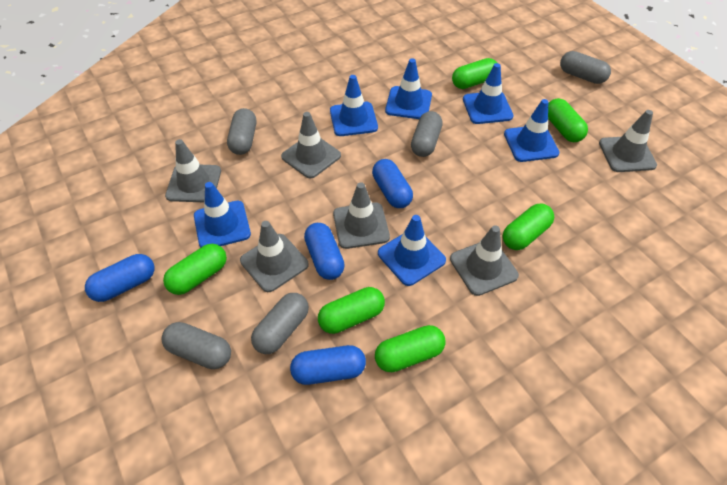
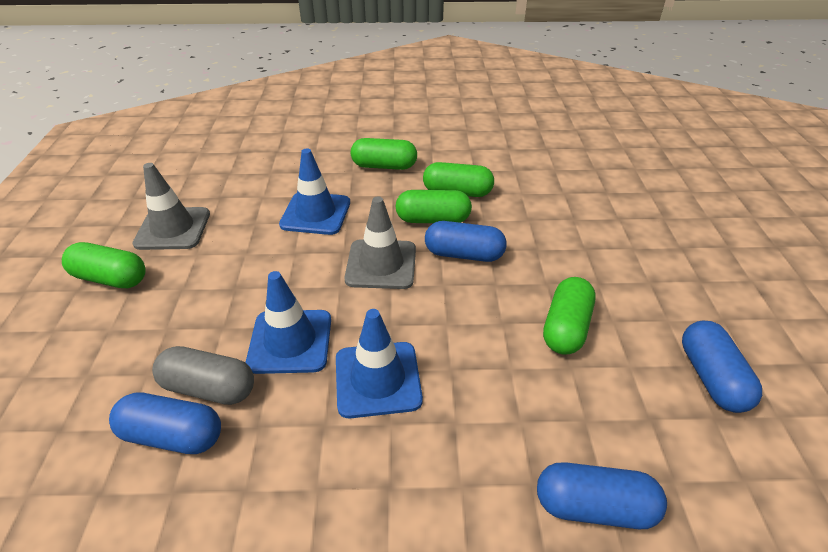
blue traffic cone: [194,182,251,248] [330,75,378,136] [378,215,446,286] [385,59,432,119] [463,63,513,124] [504,99,560,162] = 6 -> [246,271,331,374] [279,148,350,235] [336,309,423,418] = 3
green capsule: [163,244,227,295] [318,287,385,334] [375,325,445,372] [452,58,497,89] [503,203,554,250] [548,98,588,142] = 6 -> [62,242,146,288] [351,138,417,170] [396,190,472,223] [423,162,494,197] [543,277,596,354] = 5
grey capsule: [162,322,231,369] [227,108,256,155] [251,293,309,354] [411,111,443,157] [560,51,611,84] = 5 -> [152,346,254,405] = 1
grey traffic cone: [165,139,221,202] [240,221,309,292] [281,112,341,179] [333,182,390,249] [450,225,519,296] [599,110,657,172] = 6 -> [132,163,210,250] [344,196,416,289] = 2

